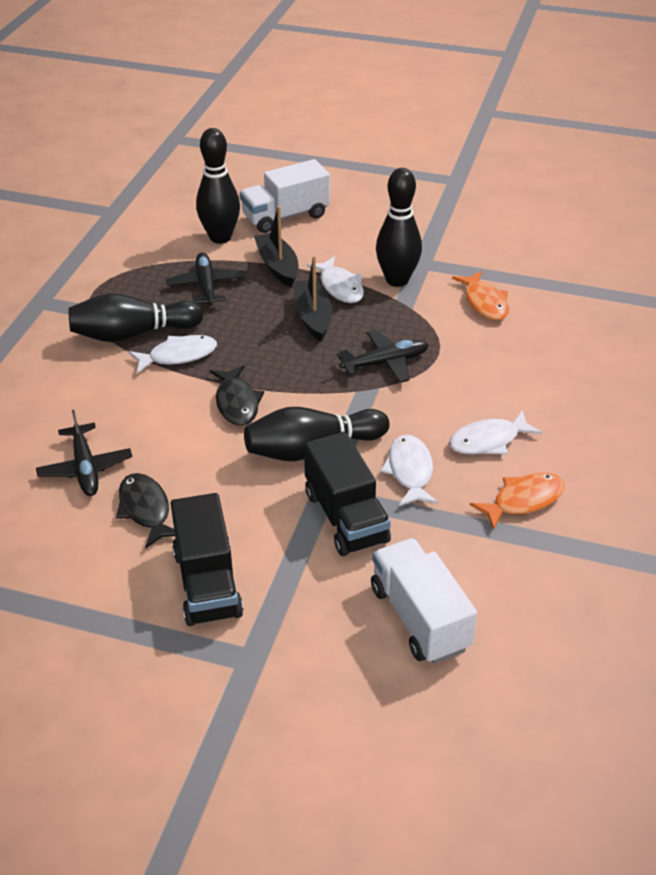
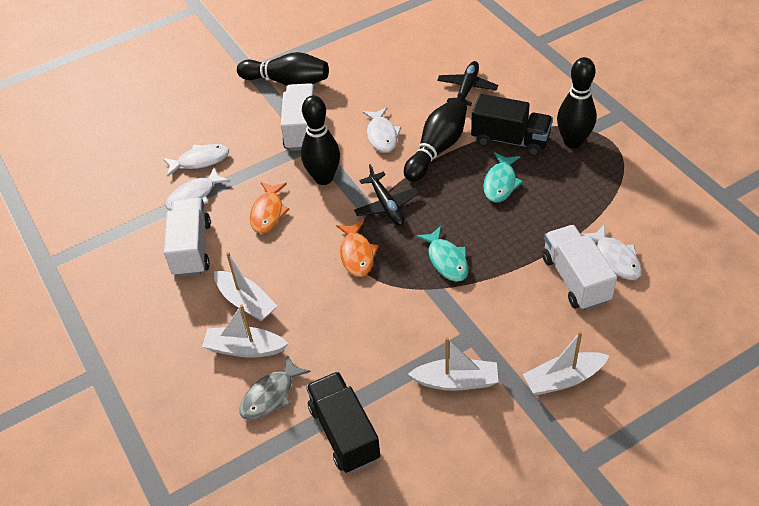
black boat: [254,206,298,287] [294,256,332,342] = 2 -> none = 0
black fish: [116,473,175,549] [210,365,264,426] = 2 -> none = 0
black plane: [36,410,132,496] [166,252,245,306] [337,330,429,383] = 3 -> [354,164,419,226] [437,61,498,106] = 2
grey fish: none = 0 -> [240,355,311,420] = 1
turquoise fish: none = 0 -> [416,226,468,282] [483,152,523,203] = 2
white boat: none = 0 -> [202,304,288,358] [214,252,277,321] [408,337,498,391] [523,331,609,395] = 4
white truck: [240,159,330,233] [371,538,477,664] = 2 -> [164,198,211,277] [281,83,315,151] [542,225,617,311] = 3

